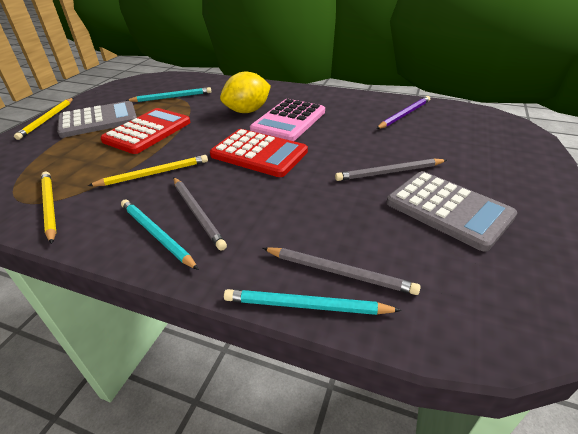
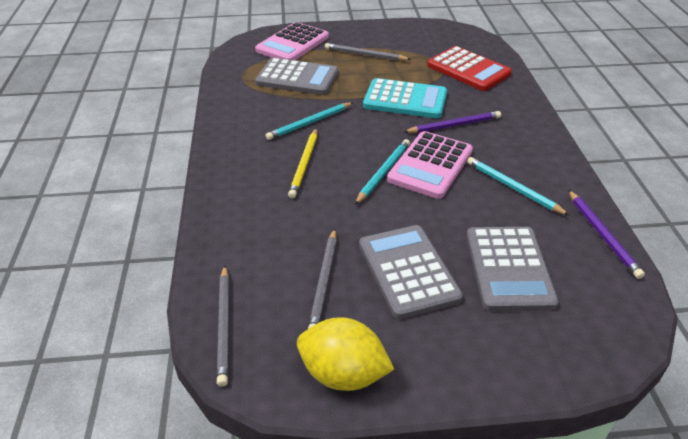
grey calculator: [57,101,137,138] [387,171,517,252] = 2 -> [255,58,338,95] [359,225,463,319] [467,227,559,311] = 3
pink calculator: [250,99,325,141] = 1 -> [255,22,329,60] [387,131,473,199] = 2
purple pencil: [376,96,430,129] = 1 -> [404,111,501,133] [568,190,645,279] = 2
red calculator: [100,108,191,154] [210,129,308,177] = 2 -> [427,46,512,91] = 1
turquoise calculator: none = 0 -> [363,78,447,118] = 1
yellow pencil: [14,98,73,140] [41,171,56,244] [88,155,208,186] = 3 -> [288,128,317,199] = 1

